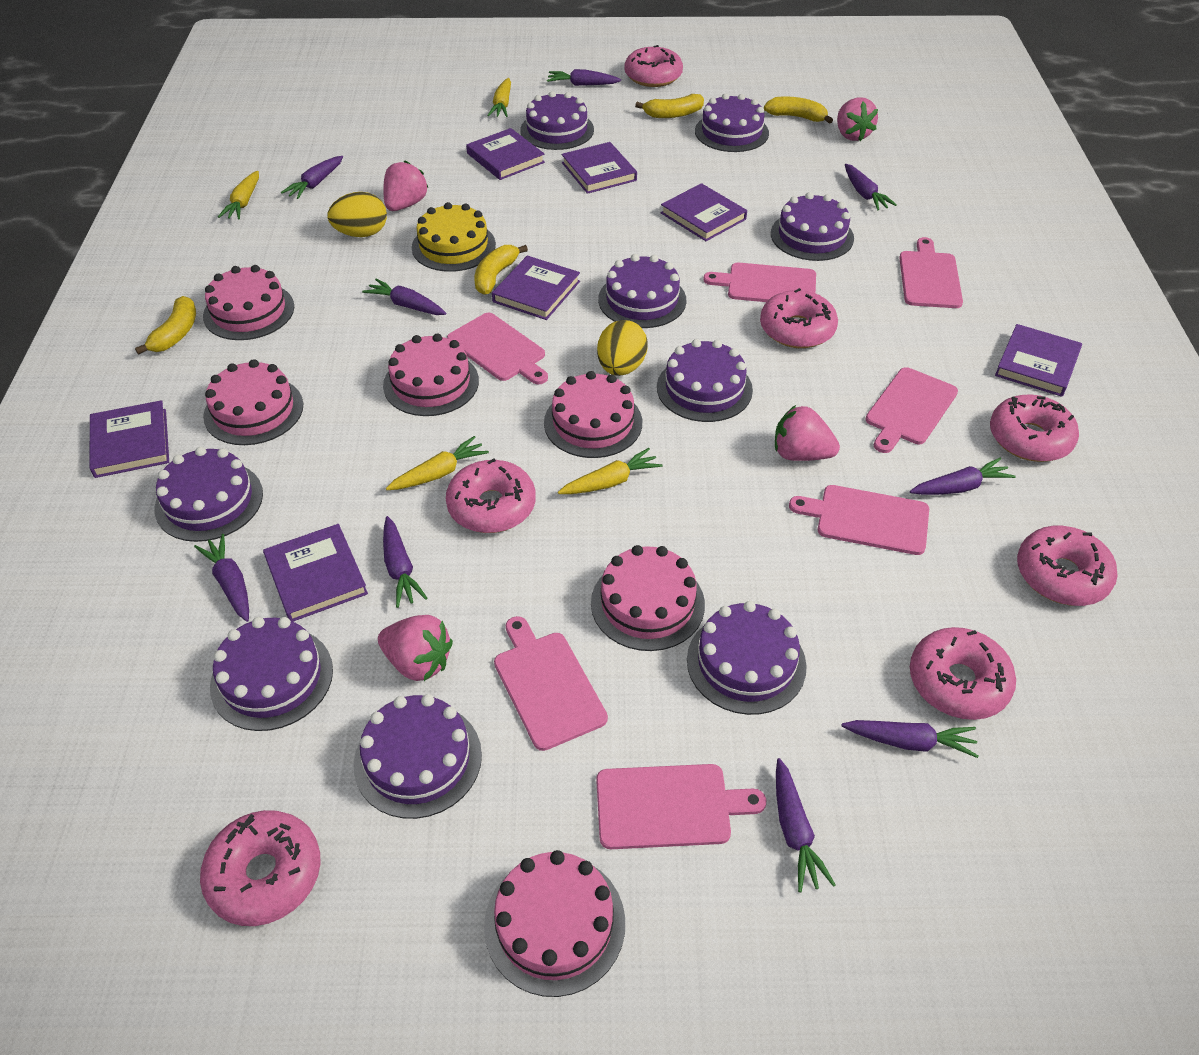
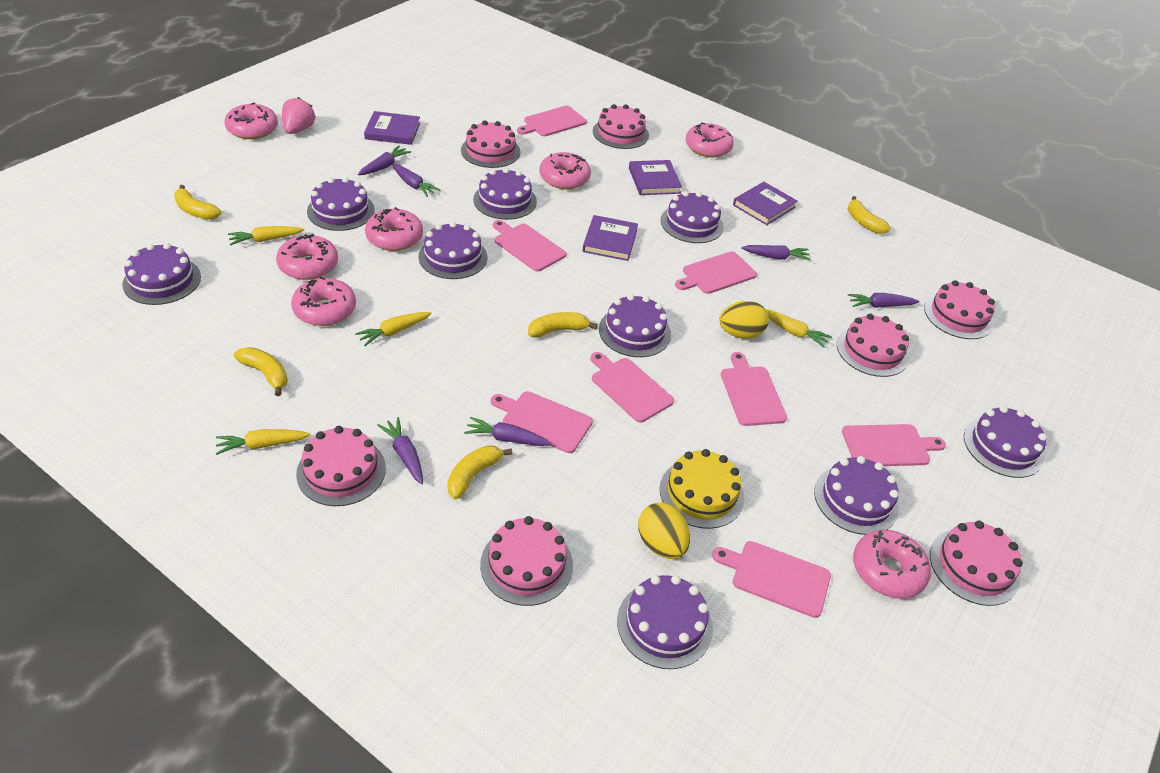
pink cake: [203,265,294,340] [203,359,303,445] [383,334,479,416] [484,850,625,997] [544,371,642,458] [591,545,705,651] = 6 -> [296,426,386,506] [461,121,520,168] [480,516,573,606] [593,104,649,149] [837,314,909,377] [924,280,995,339] [930,521,1023,606] = 7
pink cutting board: [447,313,548,385] [494,616,608,751] [596,764,766,849] [703,263,816,302] [789,485,929,555] [865,367,958,453] [899,237,963,308] = 7 -> [491,391,593,453] [493,220,566,272] [517,106,587,136] [590,352,674,422] [675,251,757,294] [712,541,831,618] [721,352,787,426] [842,424,946,466] = 8
pink strawberry: [378,615,453,681] [383,161,428,211] [775,405,840,461] [837,97,878,141] = 4 -> [282,97,316,134] = 1
purple book: [90,400,169,478] [263,524,368,621] [466,128,545,180] [492,256,580,320] [562,142,637,194] [661,183,747,241] [995,324,1082,397] = 7 -> [364,111,420,145] [582,215,638,261] [629,160,682,195] [733,182,798,225] = 4
purple carrot: [194,534,249,622] [281,156,343,199] [362,279,446,315] [383,516,427,608] [547,69,621,86] [776,758,836,892] [842,720,979,758] [845,164,897,210] [910,458,1016,495] = 9 -> [358,145,411,175] [377,417,423,484] [392,163,440,197] [464,417,552,446] [741,245,811,260] [848,293,919,308] = 6
yellow banana: [135,296,196,355] [475,245,528,295] [635,94,704,118] [764,96,833,124] = 4 -> [174,185,221,220] [234,347,288,396] [447,445,512,499] [528,312,598,338] [848,196,891,234] = 5

